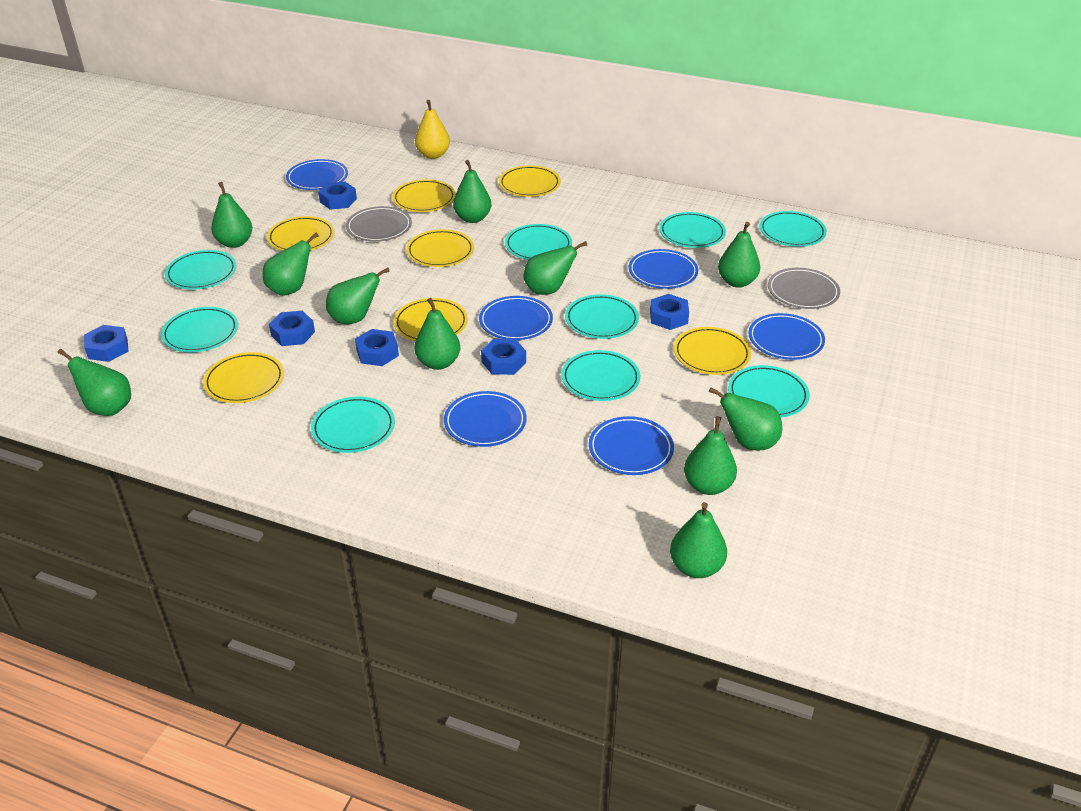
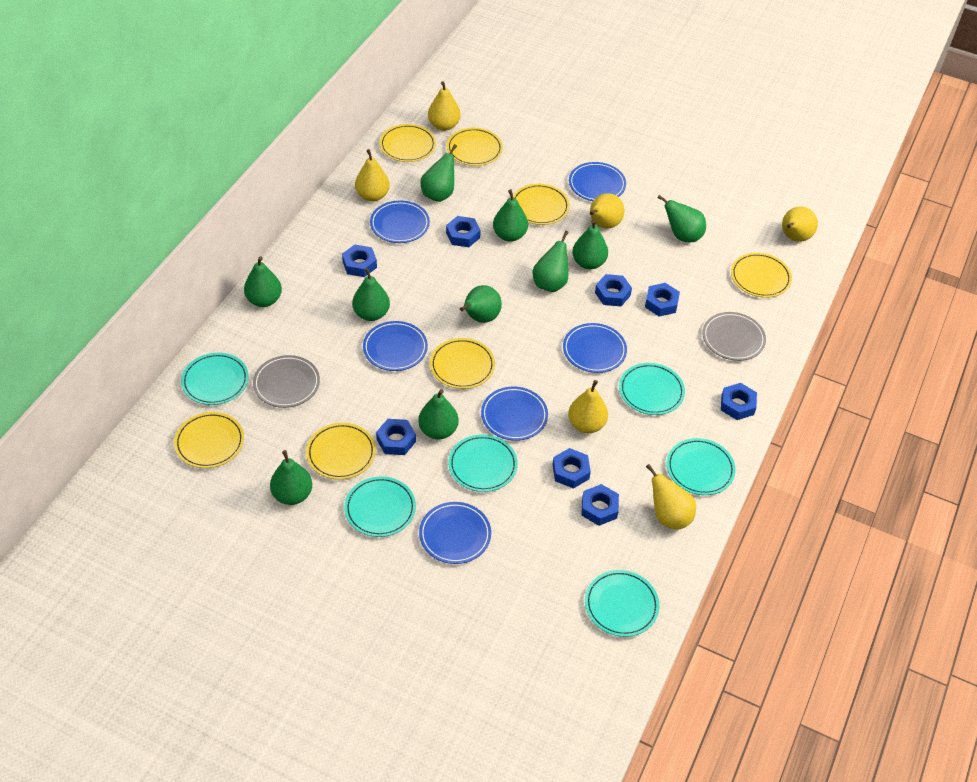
blue nut: [84,325,129,362] [269,311,315,346] [318,182,357,210] [355,329,399,366] [481,339,526,375] [650,294,689,330] = 6 -> [342,245,377,277] [376,419,416,455] [446,216,481,247] [553,448,591,489] [581,484,619,526] [595,274,632,306] [645,283,680,317] [721,383,757,420] = 8
green pear: [58,349,131,416] [211,182,252,248] [263,232,319,296] [326,268,390,324] [414,298,460,370] [453,160,491,223] [524,241,587,295] [670,502,727,578] [684,416,737,495] [709,387,782,451] [718,222,760,288] = 11 -> [244,256,282,307] [270,450,312,505] [352,268,390,321] [418,389,459,439] [420,144,457,202] [460,285,502,323] [493,189,528,242] [533,231,569,292] [572,220,608,269] [657,195,706,242] = 10
turquoise plate: [161,307,238,352] [165,250,236,290] [311,397,395,453] [505,224,572,260] [561,350,640,401] [565,294,639,339] [659,212,726,248] [728,365,810,417] [760,211,827,247] = 9 -> [181,353,249,405] [344,476,416,537] [449,434,518,492] [585,570,659,637] [619,363,685,415] [667,438,736,495] = 6
yellow pear: [415,100,450,159] = 1 -> [355,149,390,202] [428,81,461,131] [568,380,608,433] [590,193,625,228] [646,464,696,530] [782,207,818,242] = 6

